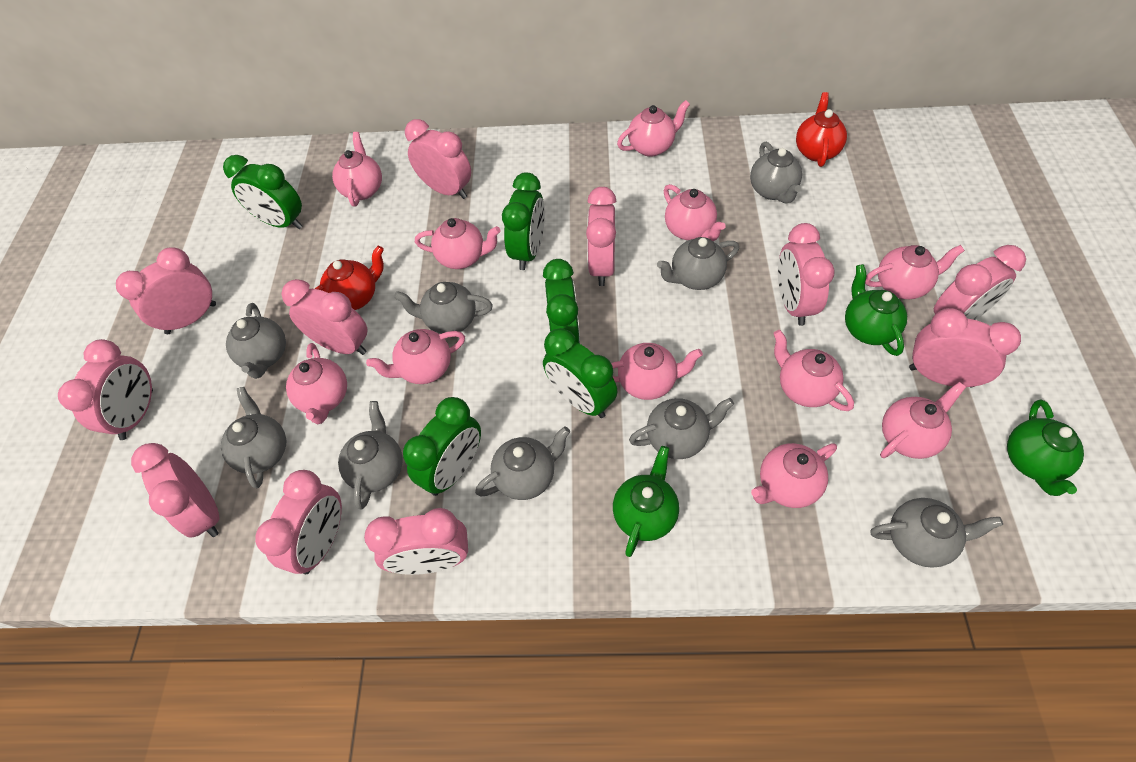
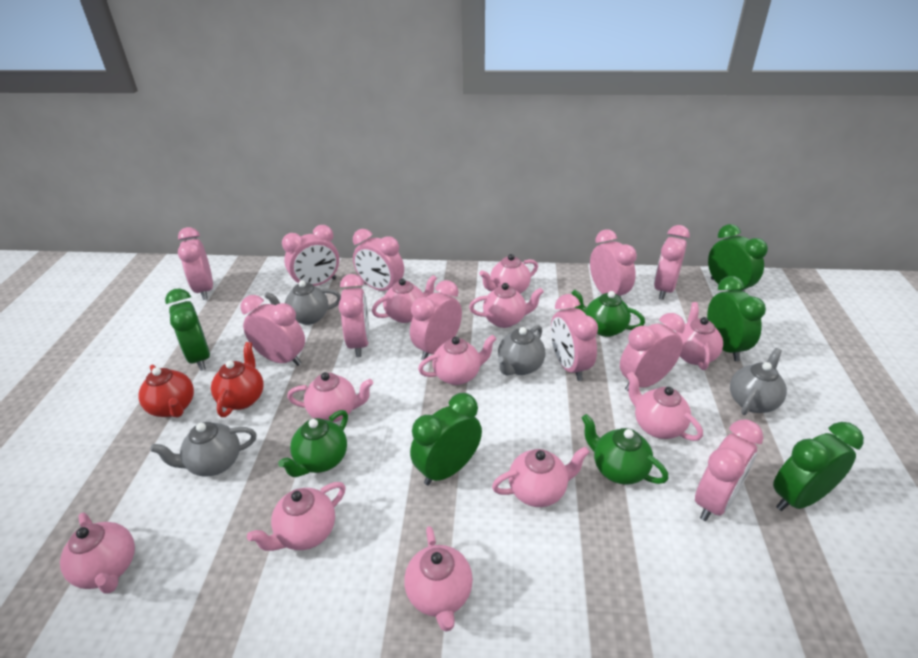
grey teapot: [221,387,286,488] [226,303,286,379] [338,401,403,509] [394,282,493,334] [475,426,570,500] [629,398,734,459] [657,237,739,290] [750,142,802,204] [871,498,1003,568] = 9 -> [150,422,257,477] [264,280,341,325] [498,325,546,375] [730,348,787,415] = 4

